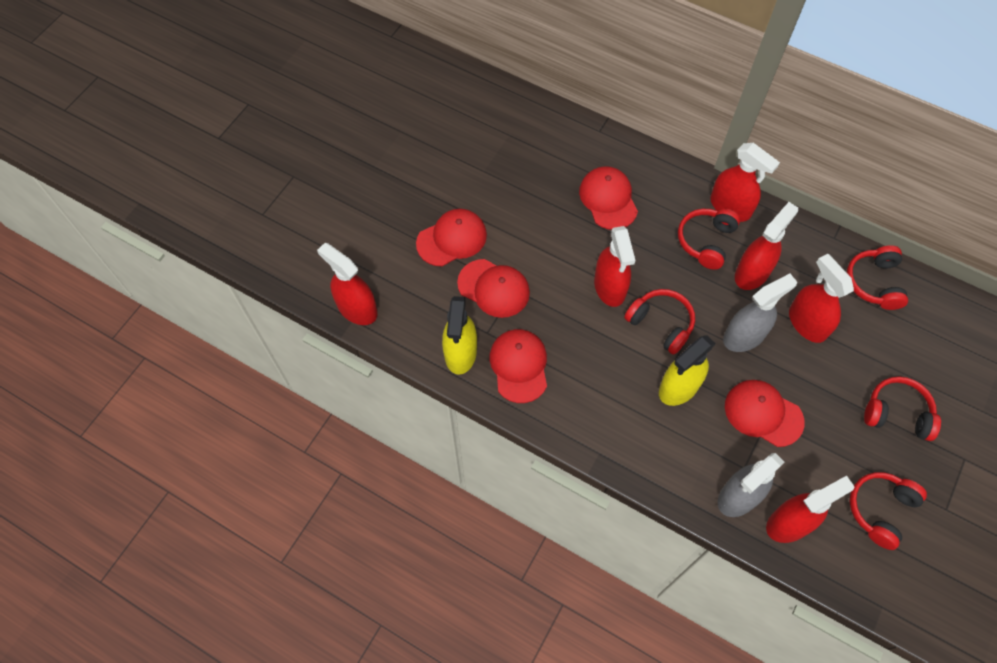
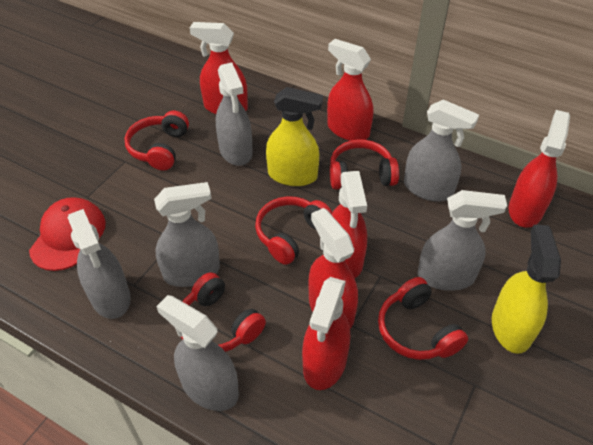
grey spray bottle: [718,453,785,517] [723,274,797,352] = 2 -> [67,209,131,319] [154,182,220,287] [156,295,239,411] [216,63,253,166] [404,99,479,202] [417,190,507,291] = 6
red cap: [416,209,487,266] [457,259,530,318] [490,329,547,403] [579,166,638,230] [725,380,804,447] = 5 -> [29,197,106,271] = 1

